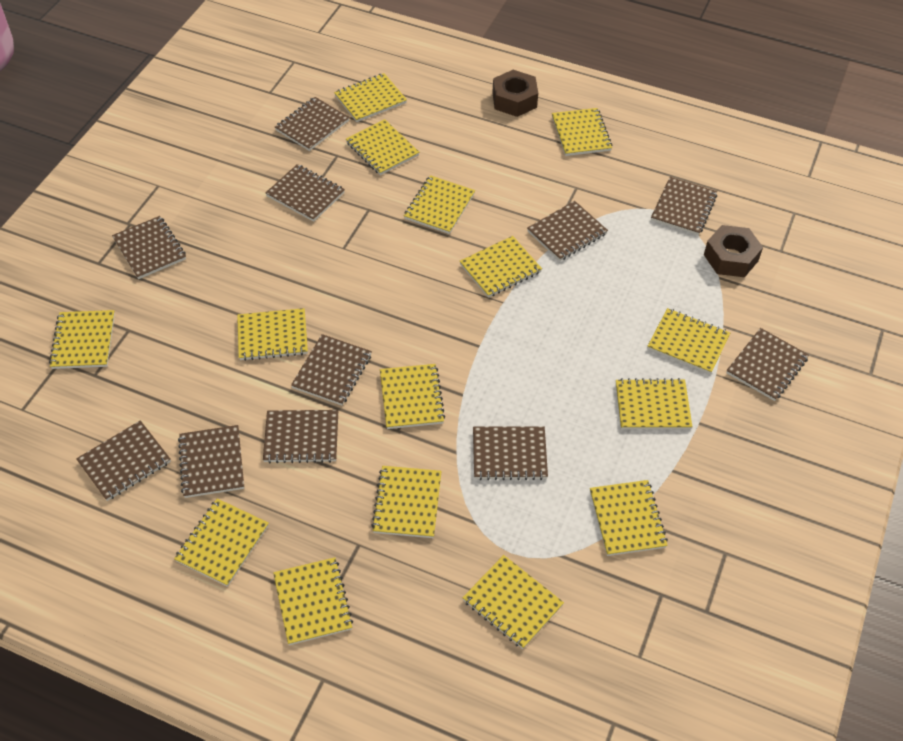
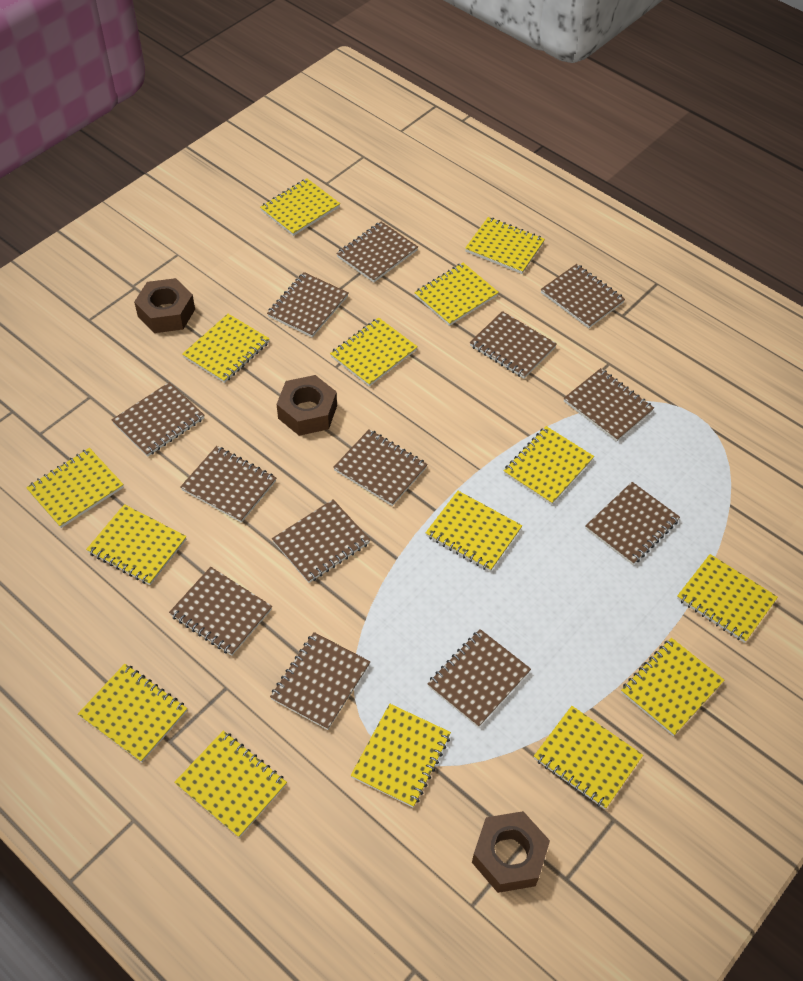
brown notebook: [76,420,171,501] [112,216,186,279] [178,425,244,498] [263,410,338,463] [266,164,345,222] [275,97,350,151] [291,334,372,406] [473,426,548,480] [527,201,608,261] [651,177,717,235] [726,328,809,401] = 11 -> [112,382,205,457] [169,567,272,656] [180,446,276,523] [267,272,349,337] [270,632,370,730] [272,499,370,583] [333,429,428,506] [336,222,418,283] [427,629,531,727] [470,311,557,378] [541,264,625,328] [564,368,654,442] [585,482,680,565] = 13
brown nut: [492,70,538,117] [704,225,763,277] = 2 -> [134,278,195,333] [277,375,337,436] [472,811,550,893] = 3

